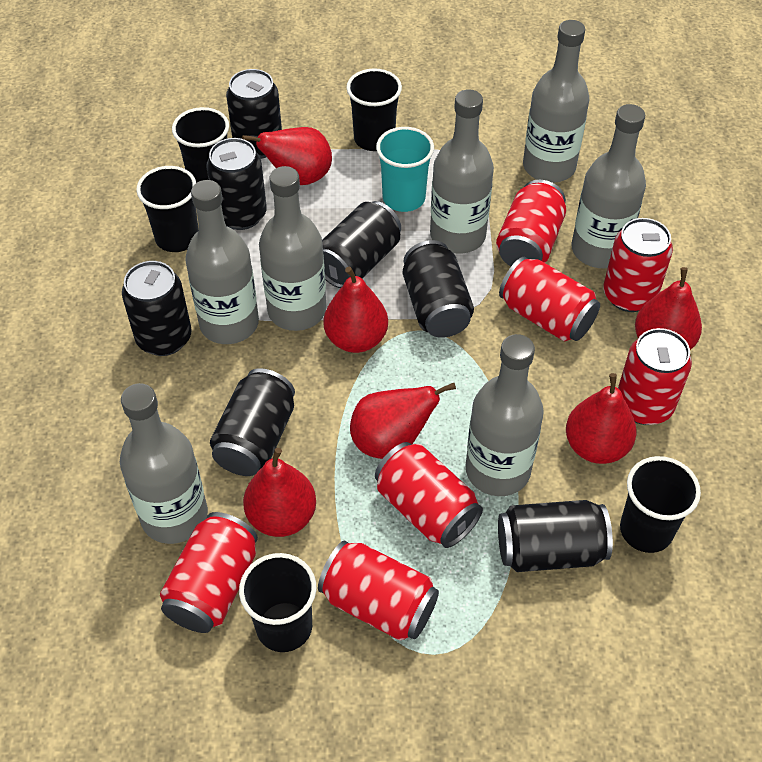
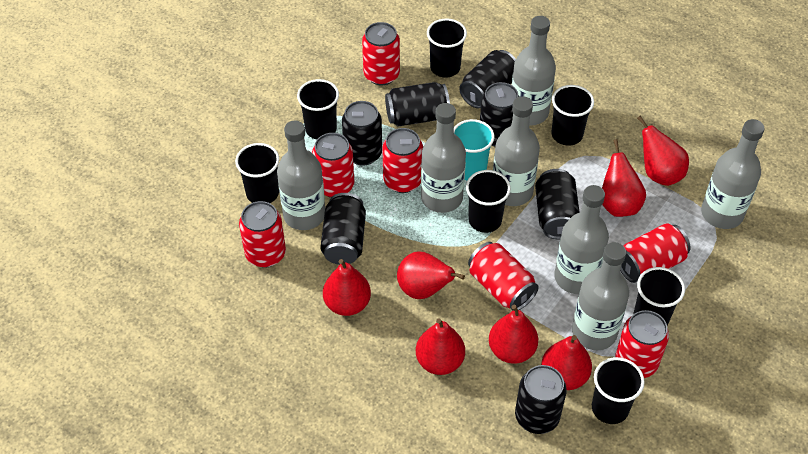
black cup: [136,166,199,252] [172,107,229,183] [239,553,316,652] [346,68,402,151] [620,456,701,553] = 5 -> [235,143,279,203] [297,79,339,139] [427,19,467,78] [466,170,511,233] [551,85,594,146] [592,357,645,424] [633,267,685,325] = 7
red pear: [242,127,332,185] [243,448,316,537] [323,267,388,353] [350,383,456,459] [566,373,637,464] [635,267,702,350] = 6 -> [323,259,371,316] [397,252,465,299] [416,319,465,375] [489,305,538,364] [541,335,592,390] [602,139,646,217] [637,116,689,186] = 7

